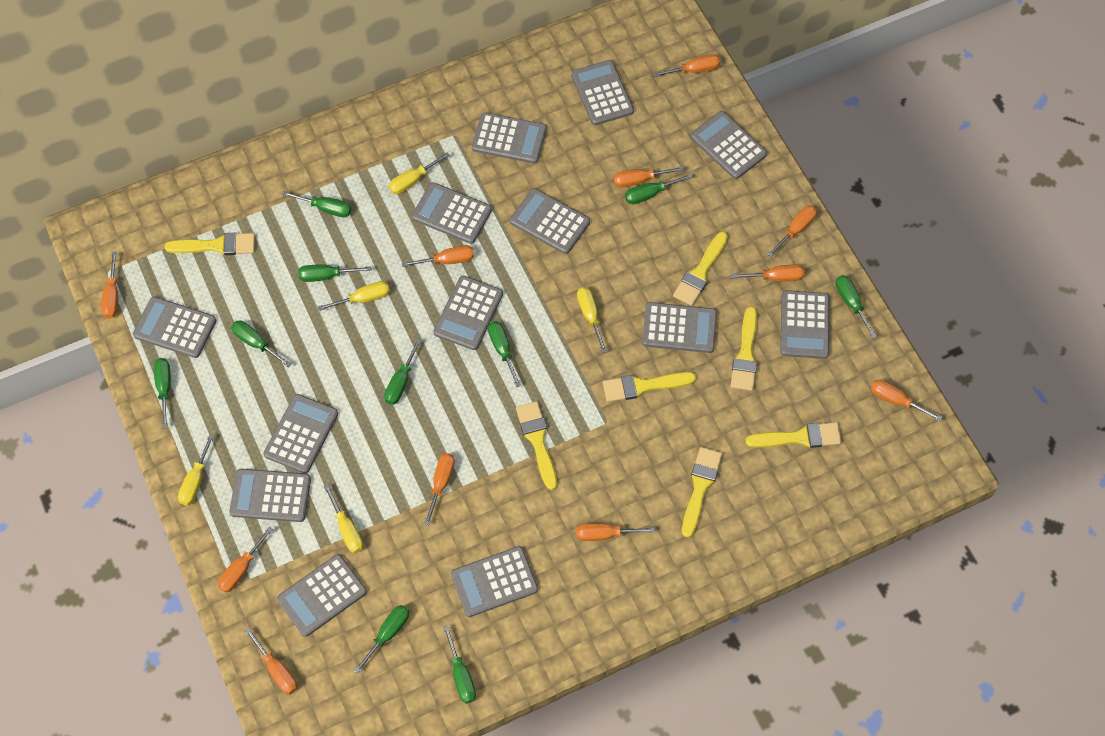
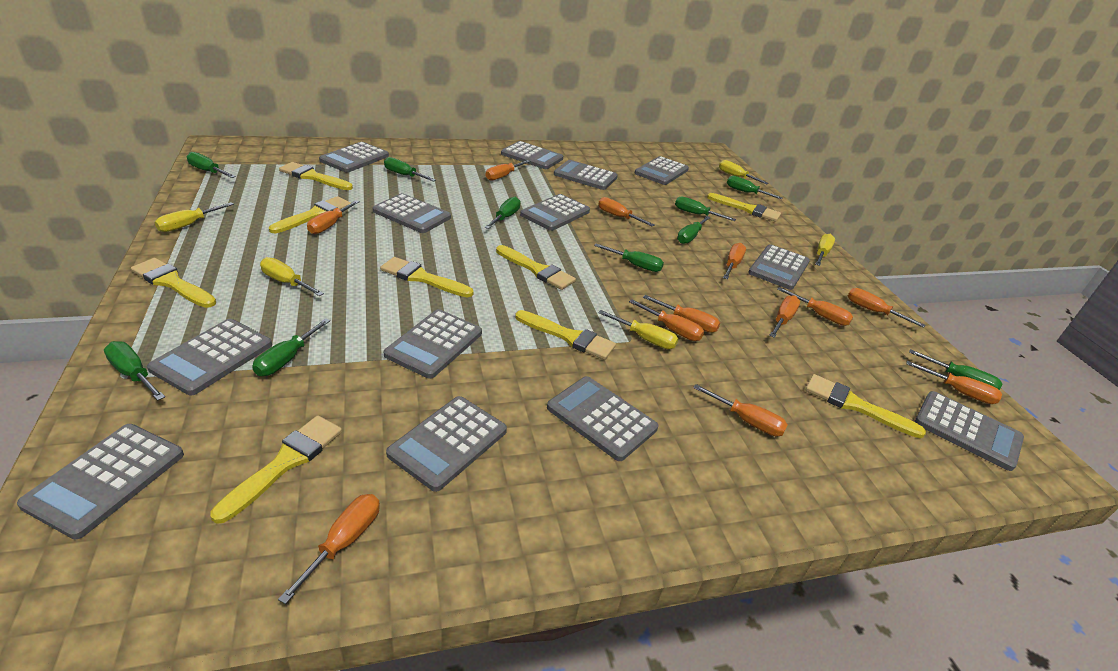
orange screwdriver: [101,252,118,319] [218,526,273,593] [245,628,297,695] [402,245,474,267] [424,453,455,526] [576,523,655,541] [613,166,684,187] [653,54,720,77] [731,264,804,282] [768,205,817,257] [871,380,942,421] = 11 -> [278,494,380,604] [307,200,360,234] [486,160,530,181] [598,197,654,227] [629,299,704,341] [643,295,720,333] [693,384,788,436] [723,243,746,279] [769,295,800,338] [777,287,853,326] [848,288,925,328] [906,361,1002,404] = 12
yellow brush: [164,233,255,255] [516,401,557,490] [603,372,696,402] [673,232,728,306] [682,447,722,538] [730,306,757,391] [745,422,841,448] = 7 -> [131,258,216,308] [210,415,342,524] [269,196,351,233] [279,162,353,190] [380,257,473,297] [496,245,576,290] [515,310,616,360] [707,193,781,222] [805,374,926,438] = 9

